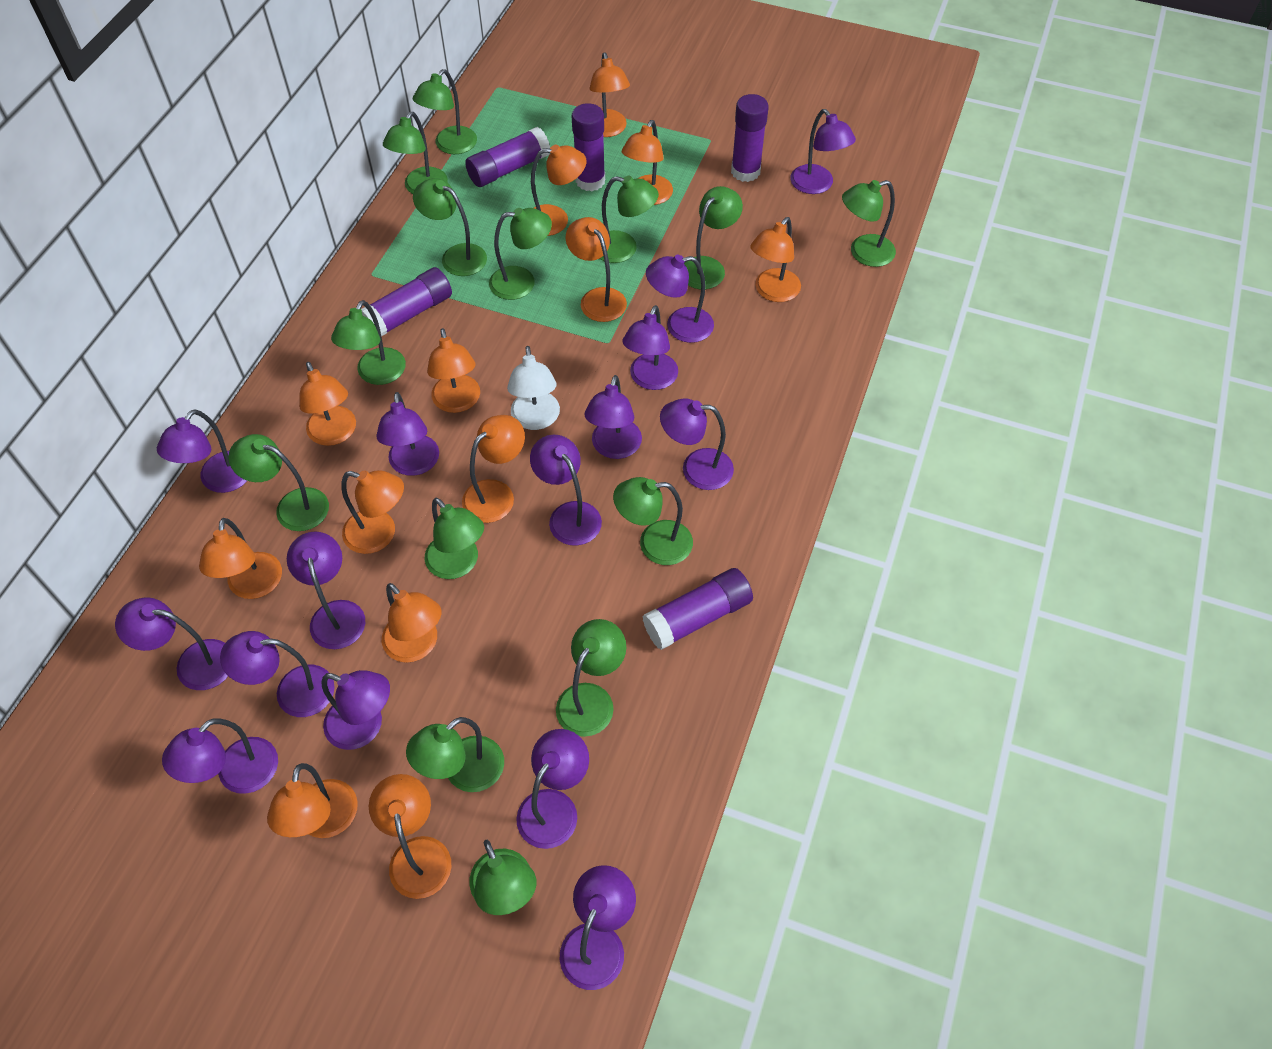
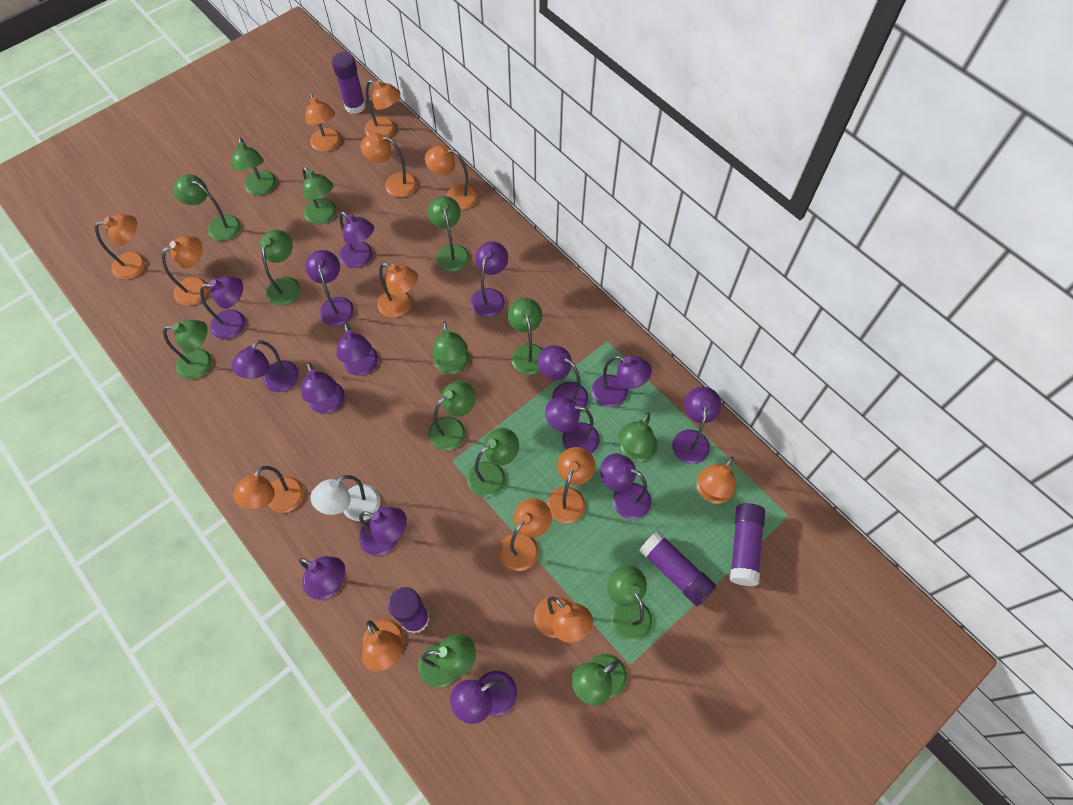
purple glue stick: [361,267,452,336] [465,127,550,187] [572,103,605,191] [642,568,753,650] [731,94,769,182] = 5 -> [332,52,366,114] [388,587,429,634] [639,531,716,606] [730,503,765,586] = 4

